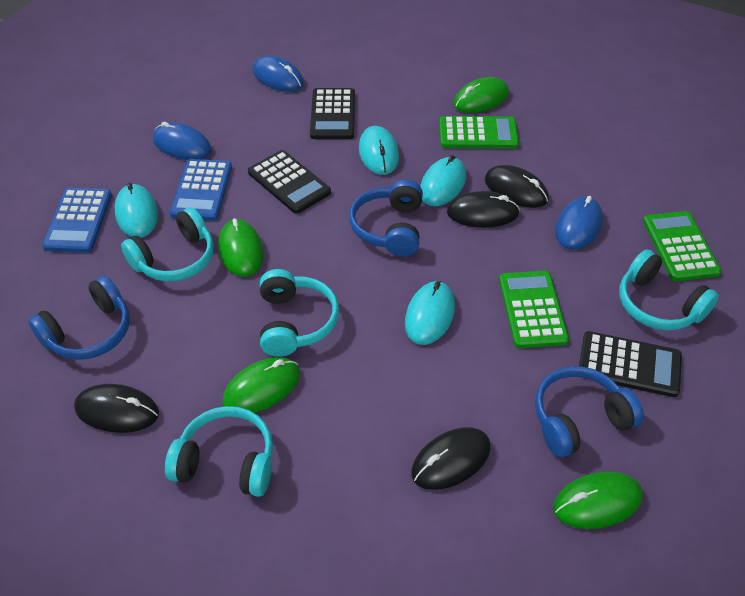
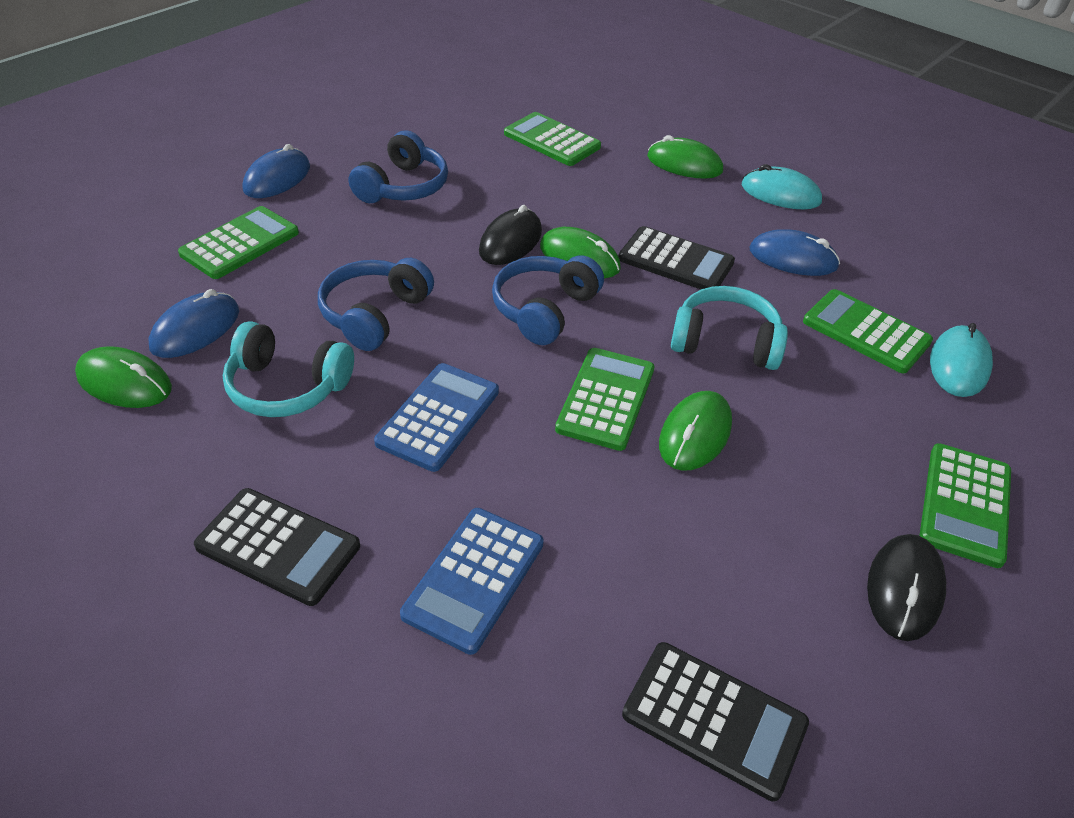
black mouse: [74,384,159,433] [411,427,491,490] [447,191,520,228] [485,165,549,208] = 4 -> [479,205,542,265] [867,534,946,641] = 2
green calculator: [439,116,519,149] [499,271,569,348] [643,211,721,281] = 3 -> [178,206,299,279] [504,112,601,166] [555,348,655,451] [803,289,933,374] [919,443,1011,568] = 5
turquoise headphones: [121,207,214,282] [165,406,273,497] [260,269,339,357] [619,249,719,330] = 4 -> [223,321,354,417] [671,286,788,370] = 2
turquoise mouse: [114,183,158,238] [359,126,399,175] [405,281,455,345] [420,155,466,206] = 4 -> [742,164,822,209] [930,323,993,397] = 2

